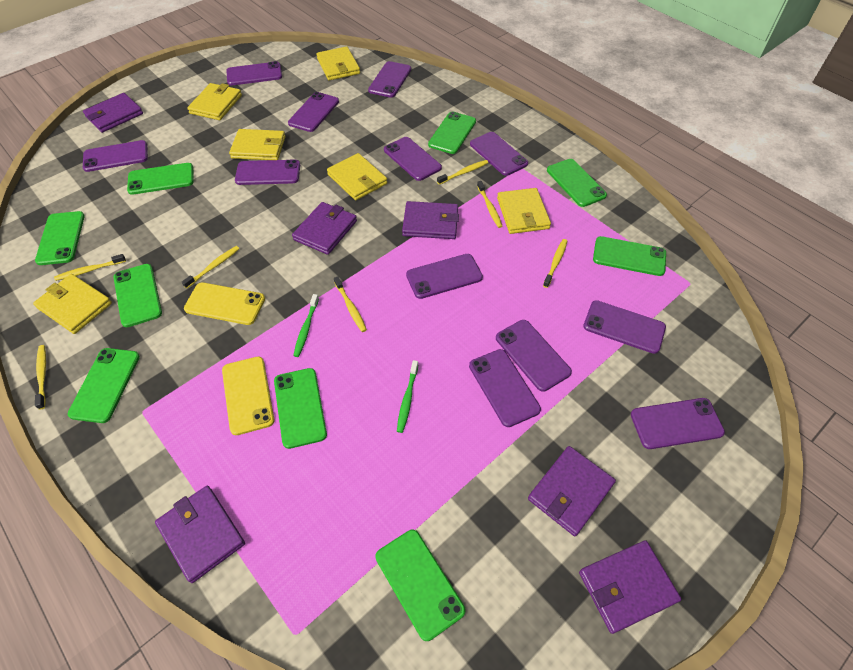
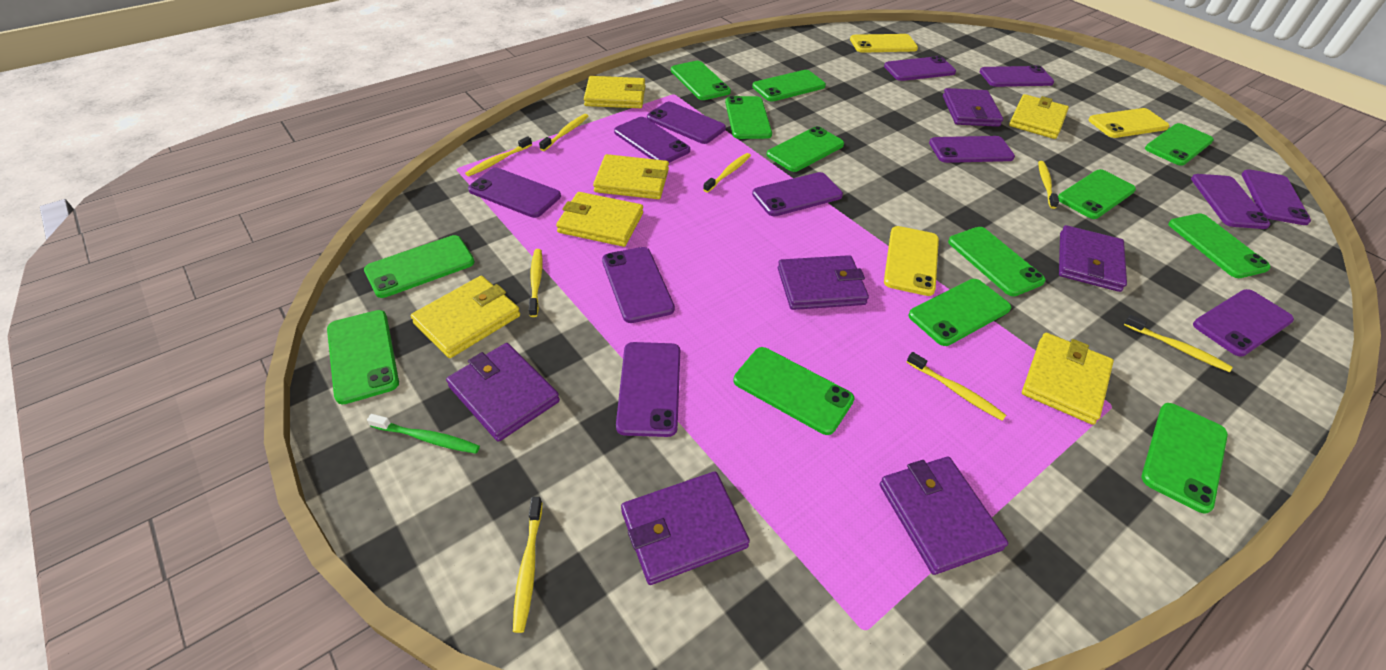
green phone: [35,211,85,265] [68,348,140,423] [114,264,162,327] [127,163,194,195] [274,368,327,449] [375,530,465,641] [428,111,476,154] [547,159,607,207] [593,236,666,276] = 9 -> [327,310,399,404] [364,235,475,298] [671,61,731,100] [725,96,772,139] [734,347,855,435] [752,70,826,102] [766,126,844,172] [908,279,1011,346] [948,227,1046,296] [1058,169,1136,219] [1142,403,1228,514] [1145,123,1214,166] [1168,213,1271,278] = 13
green toothbrush: [293,294,319,357] [397,360,418,433] = 2 -> [367,414,480,454] = 1
yellow phone: [184,282,265,325] [222,357,274,435] = 2 -> [850,34,918,53] [884,226,939,296] [1088,108,1169,138] = 3
yellow toothbrush: [35,345,46,410] [54,254,126,281] [182,246,240,289] [334,276,367,332] [437,160,488,185] [477,181,503,228] [543,239,567,288] = 7 -> [465,136,532,177] [513,497,542,633] [529,249,543,317] [539,114,588,151] [703,153,751,193] [907,352,1006,421] [1038,161,1059,209] [1124,315,1232,372] = 8

